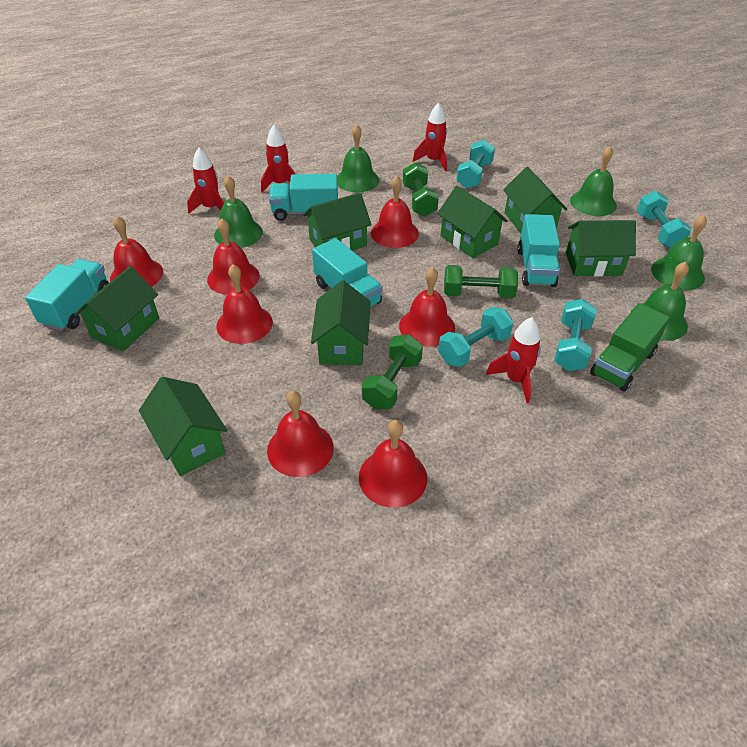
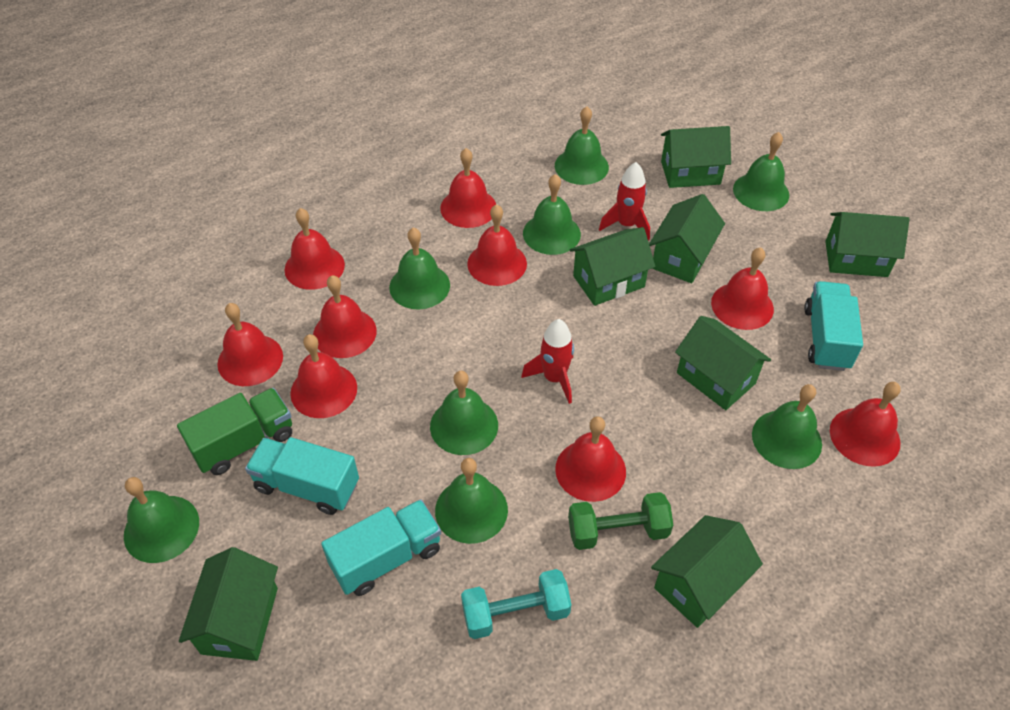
green bell: [214,176,263,248] [337,124,379,192] [570,146,617,216] [631,261,689,341] [651,215,707,290] = 5 -> [124,477,199,563] [389,227,450,310] [430,371,498,455] [435,458,508,544] [523,174,581,255] [555,106,609,185] [733,132,789,211] [752,384,822,469] = 8
green dumbbell: [362,334,423,409] [403,162,439,216] [444,265,518,299] = 3 -> [568,492,673,550] = 1
red bell: [110,216,163,287] [207,218,260,295] [216,264,273,344] [267,391,334,477] [359,420,427,508] [371,175,419,248] [399,267,455,347] = 7 -> [217,303,283,386] [285,208,345,290] [290,334,357,418] [313,275,377,358] [440,148,496,228] [467,204,527,286] [555,416,626,502] [711,248,774,330] [830,382,901,467] = 9
red rocket: [187,148,224,214] [261,125,296,192] [413,103,447,171] [486,317,541,403] = 4 -> [521,319,574,404] [599,162,650,241] = 2
turquoise dumbbell: [438,307,513,367] [456,140,495,189] [554,299,597,371] [637,191,692,248] = 4 -> [461,569,572,639] = 1
turquoise truck: [25,259,109,331] [269,174,338,221] [312,238,383,307] [517,214,560,287] = 4 -> [245,437,359,515] [321,500,441,596] [804,281,863,371] = 3

